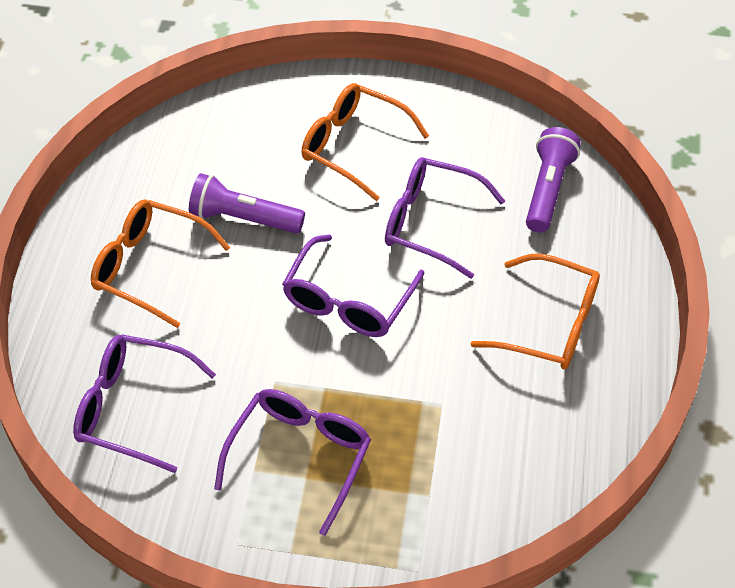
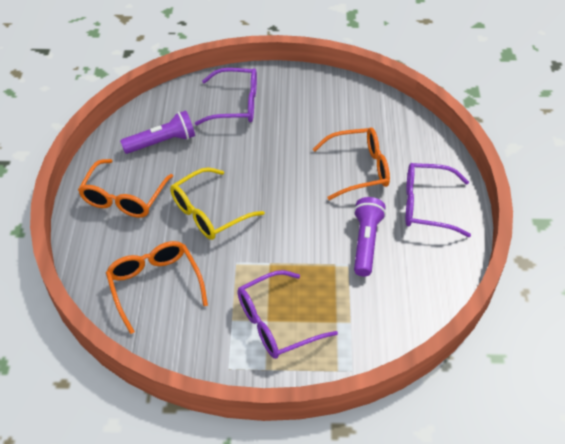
purple glasses: [73,334,216,473] [214,389,371,536] [282,235,425,337] [385,157,505,279] = 4 -> [195,68,257,125] [237,270,338,359] [405,163,471,237] = 3
yellow glasses: none = 0 -> [170,167,265,240] = 1

